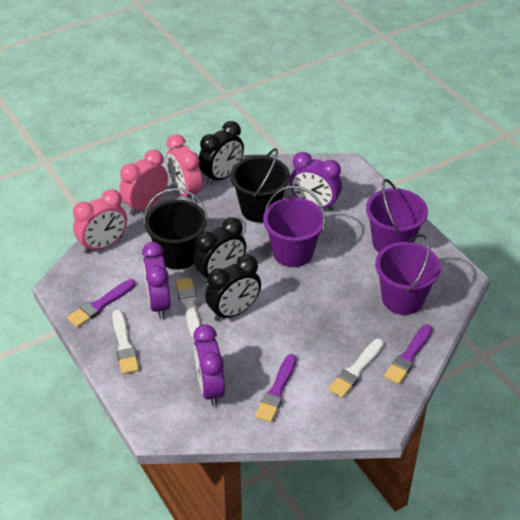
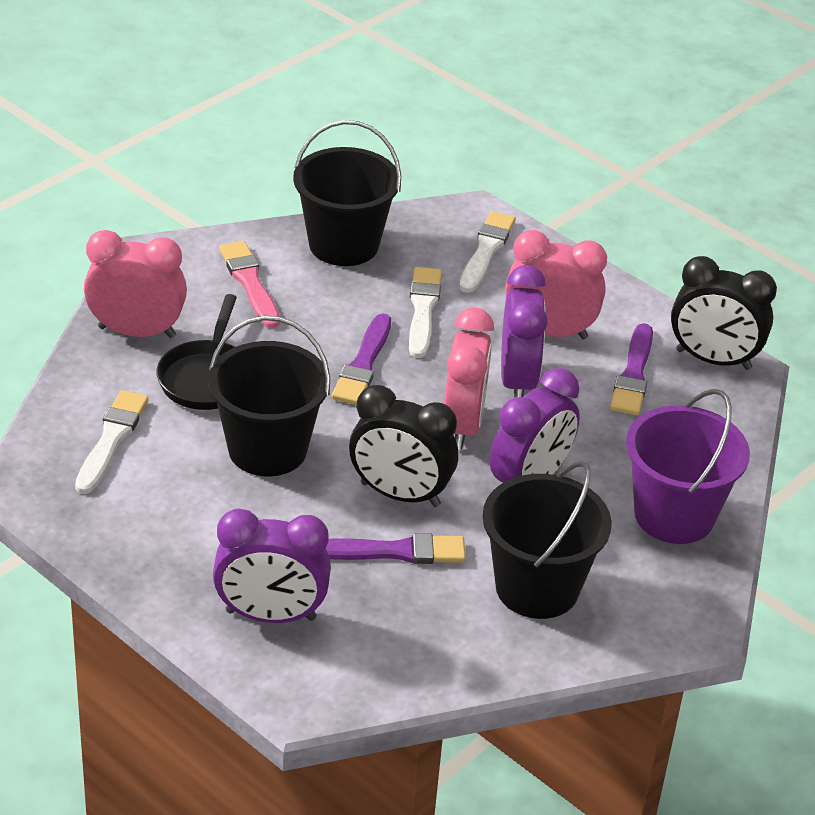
black bucket: [143,188,208,270] [230,148,290,223] = 2 -> [208,316,330,476] [293,120,401,266] [483,461,612,619] = 3
black clock: [193,217,246,284] [199,121,244,185] [205,255,261,321] = 3 -> [349,385,458,507] [671,256,777,370] = 2
black pan: none = 0 -> [156,294,237,410] = 1
pink brush: none = 0 -> [219,241,280,328] = 1
purple bucket: [263,186,325,267] [366,179,428,252] [375,234,441,315] = 3 -> [626,389,750,544] = 1

